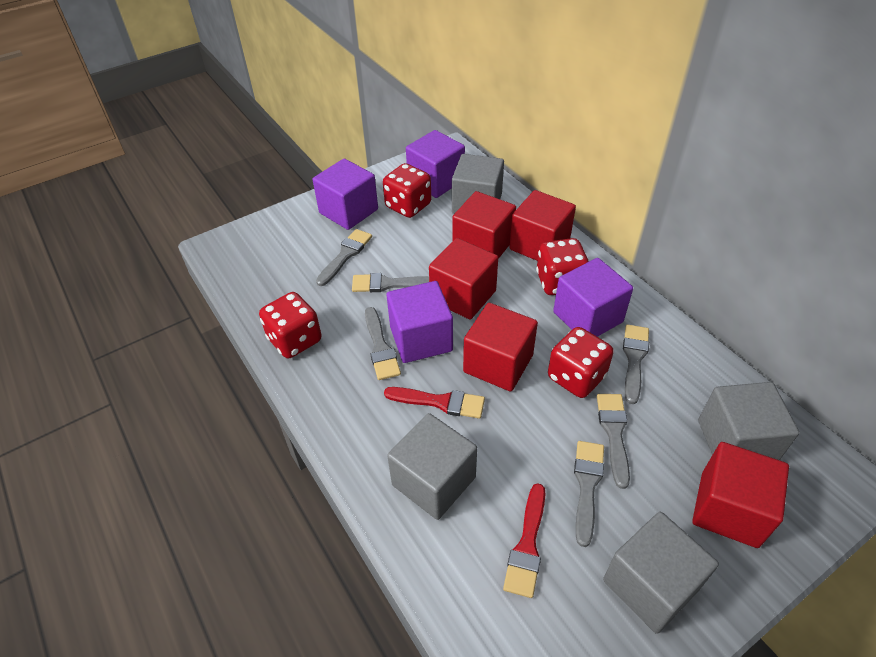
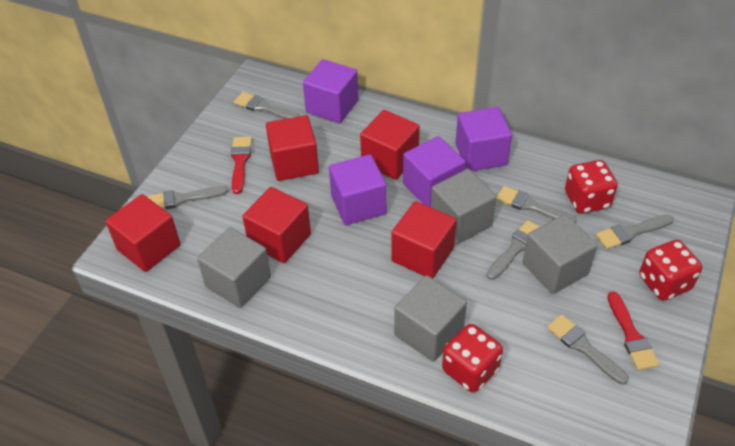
red dice: [259,292,322,358] [383,163,431,218] [536,238,589,295] [548,327,614,398] = 4 -> [442,324,503,393] [565,160,618,214] [639,240,702,301] = 3

